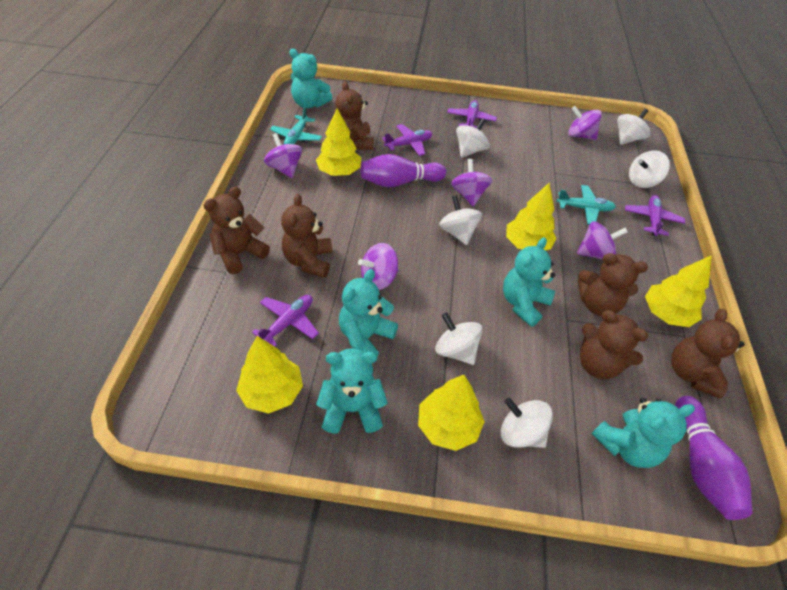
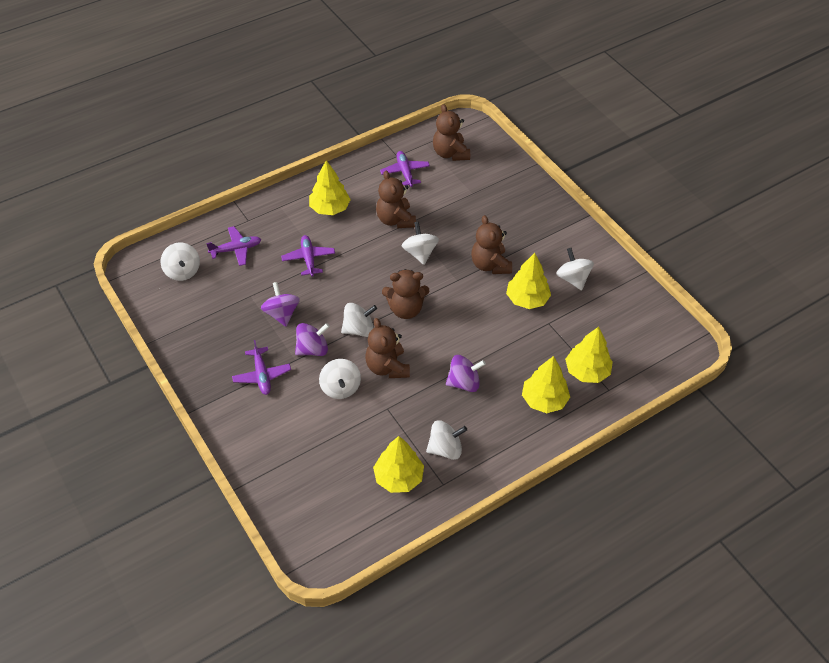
brown teddy bear: [203,187,270,274] [281,194,332,278] [335,81,374,150] [578,253,648,316] [580,310,648,379] [671,309,745,398] = 6 -> [365,318,410,378] [376,171,416,228] [382,269,429,319] [433,104,470,161] [471,215,512,274] = 5
purple bowling pin: [361,154,446,187] [675,396,752,520] = 2 -> none = 0
purple spinning top: [264,133,302,178] [358,243,399,290] [451,159,492,206] [568,106,602,140] [577,221,628,260] = 5 -> [261,282,300,327] [295,323,330,356] [446,355,486,392] = 3
turquoise plane: [270,106,322,144] [557,185,616,225] = 2 -> none = 0
turquoise teddy bear: [289,49,333,108] [316,348,388,433] [339,269,398,356] [503,237,555,327] [592,398,695,468] = 5 -> none = 0

